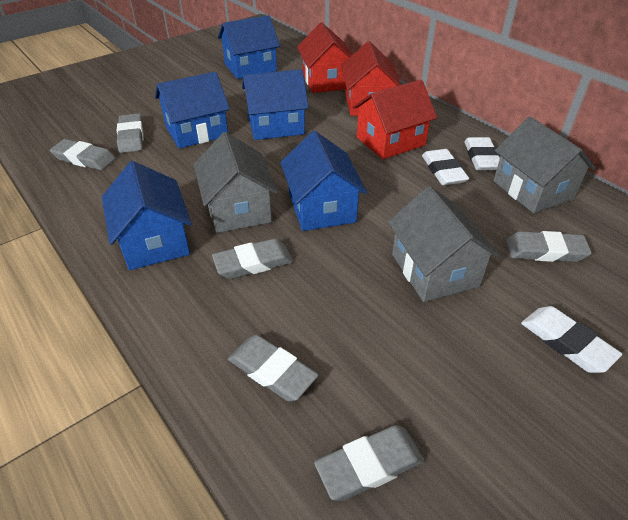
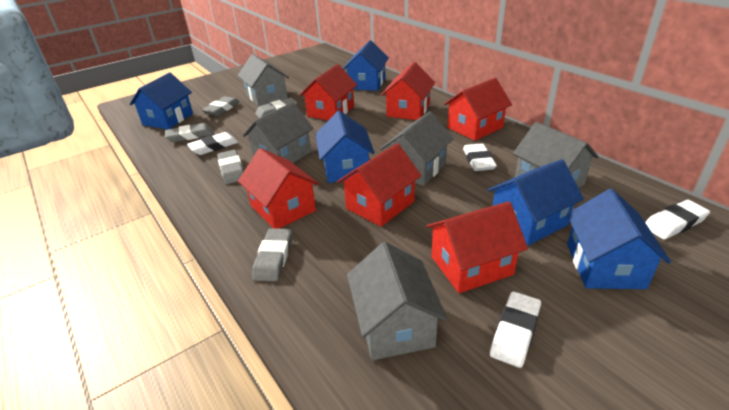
grey eraser: [50,139,116,170] [117,113,144,153] [212,239,293,279] [228,335,318,401] [314,425,425,501] [506,231,592,262] = 6 -> [165,123,213,142] [202,96,240,116] [217,150,244,184] [252,228,292,282] [255,98,297,118] = 5
grey house: [194,132,278,233] [388,186,501,302] [493,116,596,213] = 3 -> [237,54,289,106] [243,102,314,163] [347,242,448,360] [380,111,453,186] [513,122,599,188] = 5
red house: [297,22,353,93] [341,41,402,116] [353,80,437,159] = 3 -> [238,148,319,229] [300,64,357,120] [337,143,422,227] [381,62,435,120] [426,201,528,293] [444,78,512,141] = 6
white eraser: [422,149,469,185] [464,137,500,170] [521,306,622,373] = 3 -> [187,132,238,155] [463,143,497,171] [490,291,541,368] [645,200,710,240] = 4

